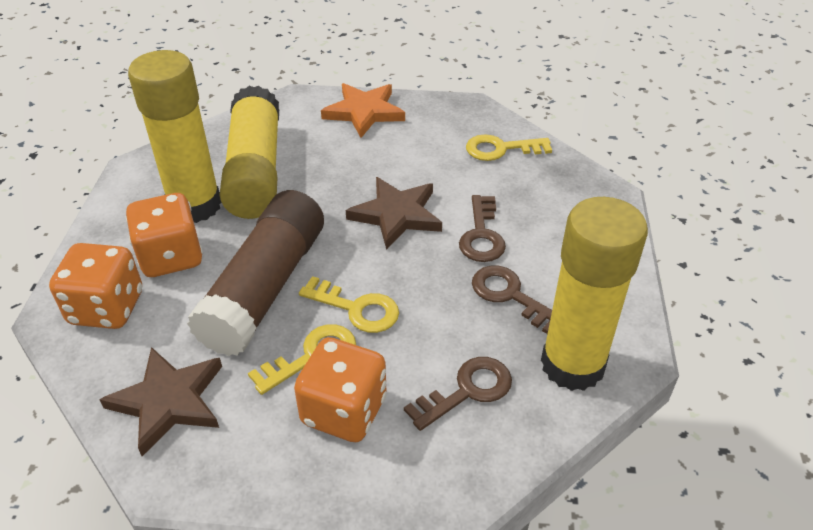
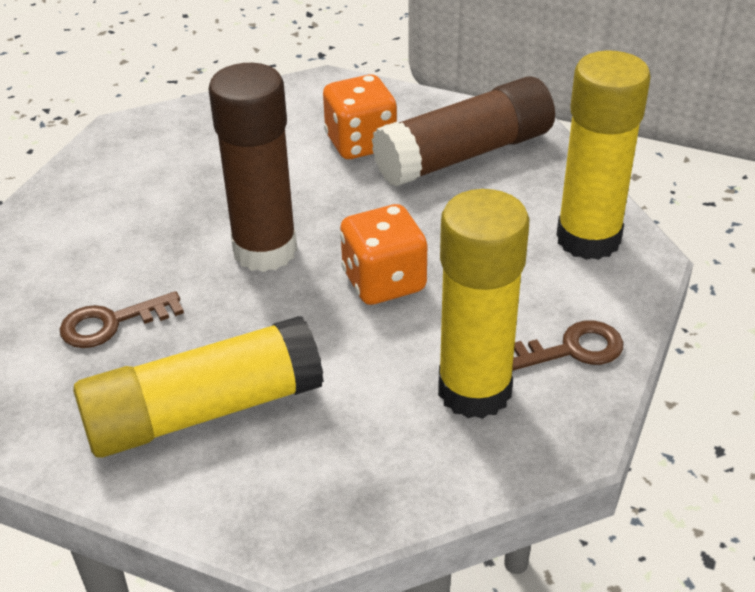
brown glue stick: [187,190,324,356] = 1 -> [208,63,297,272] [372,76,555,187] = 2
brown key: [404,357,512,431] [459,195,506,262] [472,266,552,334] = 3 -> [59,291,184,348] [512,320,623,371] = 2
brown star: [99,347,222,456] [346,177,442,250] = 2 -> none = 0
orange dice: [49,243,142,329] [126,193,203,277] [294,337,387,442] = 3 -> [323,74,397,159] [340,204,427,305] = 2
orange star: [321,83,405,138] = 1 -> none = 0
yellow key: [248,324,356,395] [299,276,399,333] [466,134,552,161] = 3 -> none = 0

